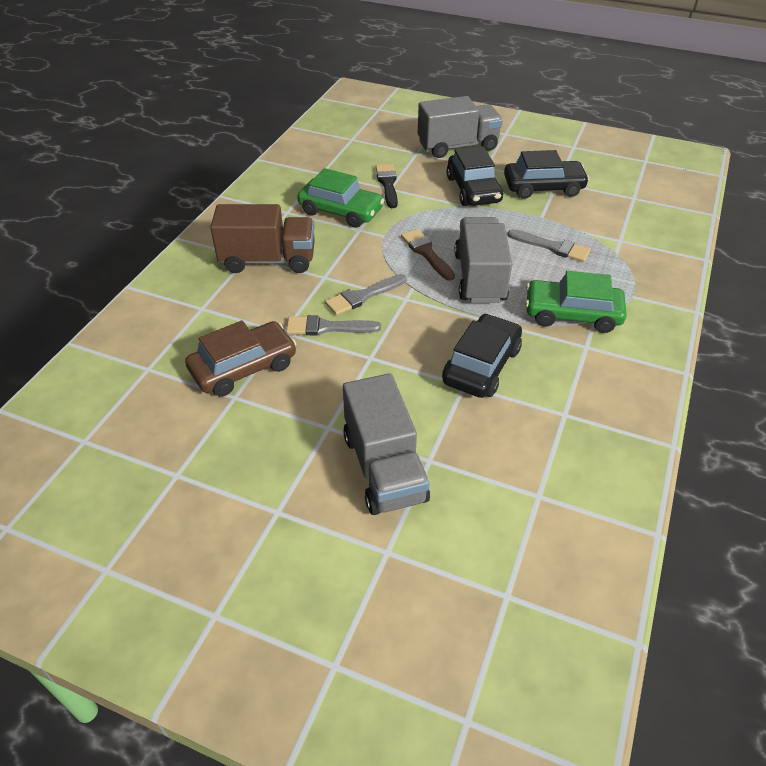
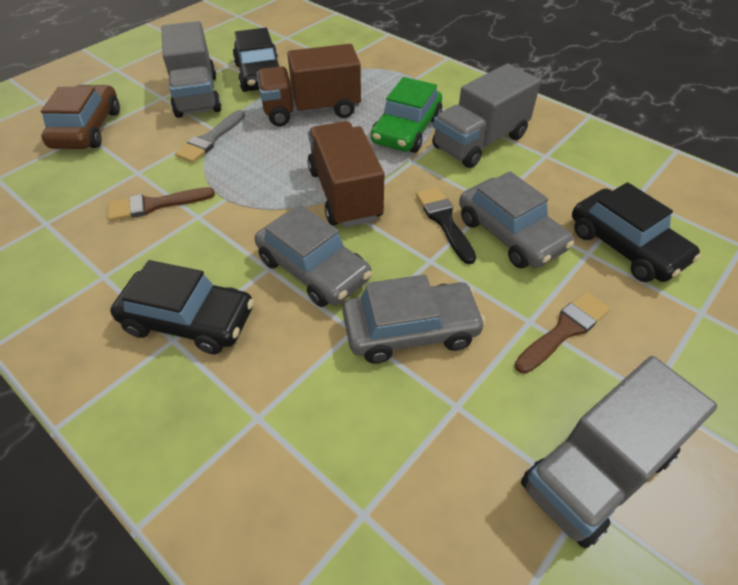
brown brush: [401,229,455,281] = 1 -> [108,187,215,221] [514,292,610,374] = 2
brown truck: [210,204,315,273] = 1 -> [257,44,361,126] [308,121,384,227] = 2
green car: [297,168,384,228] [525,271,627,333] = 2 -> [371,77,442,153] = 1
grey brush: [286,315,381,335] [325,274,407,315] [507,229,590,262] = 3 -> [175,110,245,163] = 1
grey car: none = 0 -> [255,205,372,307] [343,274,486,364] [459,171,574,268] = 3

